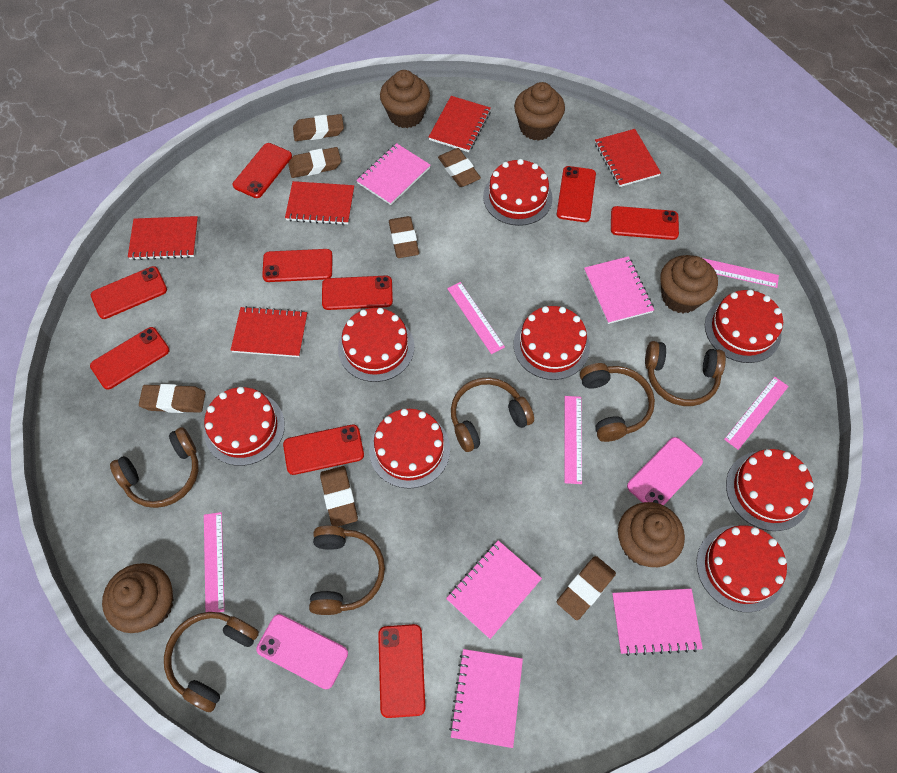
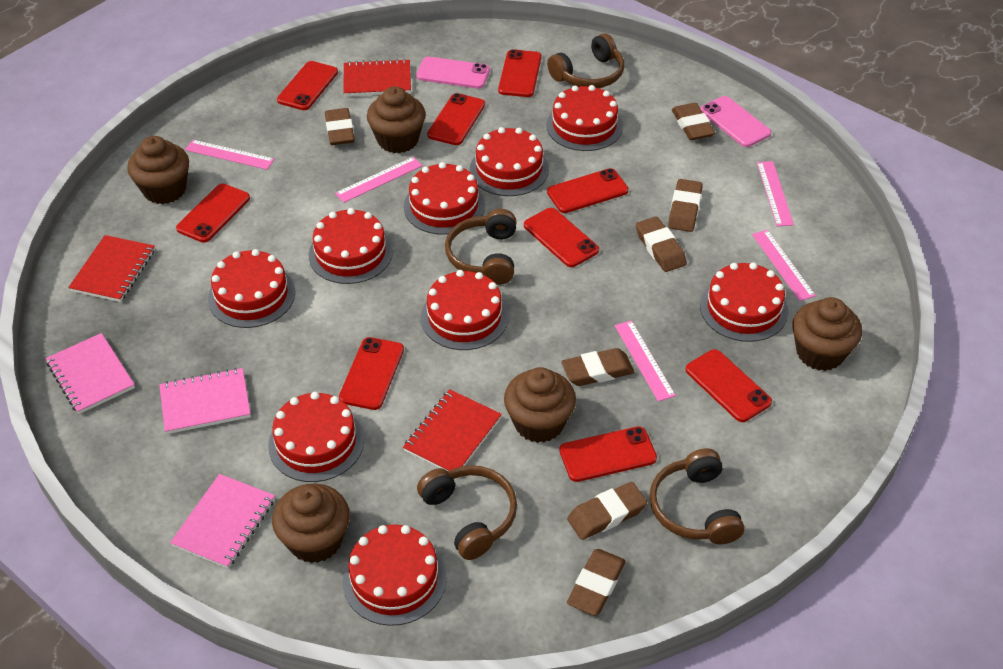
brown headphones: [110,427,198,508] [164,612,259,712] [309,525,385,615] [451,378,534,452] [580,363,655,442] [645,341,726,406] = 6 -> [417,465,517,560] [445,209,516,285] [547,33,624,88] [649,448,744,544] = 4
pink notebook: [356,143,430,205] [446,540,542,639] [449,649,523,748] [584,256,654,324] [612,589,703,656] = 5 -> [46,333,135,414] [159,368,251,434] [170,474,275,569] = 3
red cake: [204,387,285,466] [338,308,414,382] [369,409,450,489] [483,159,553,226] [514,306,590,380] [696,525,787,612] [705,289,783,363] [726,449,814,531] = 8 -> [208,249,295,328] [268,392,364,482] [308,208,393,284] [343,525,446,626] [404,162,485,235] [421,270,509,350] [470,127,549,196] [546,85,623,151] [700,262,788,342] = 9
red notebook: [128,216,198,260] [231,306,308,357] [285,181,354,225] [429,96,491,152] [595,129,661,187] = 5 -> [68,235,155,302] [343,59,411,96] [403,389,502,471] = 3

